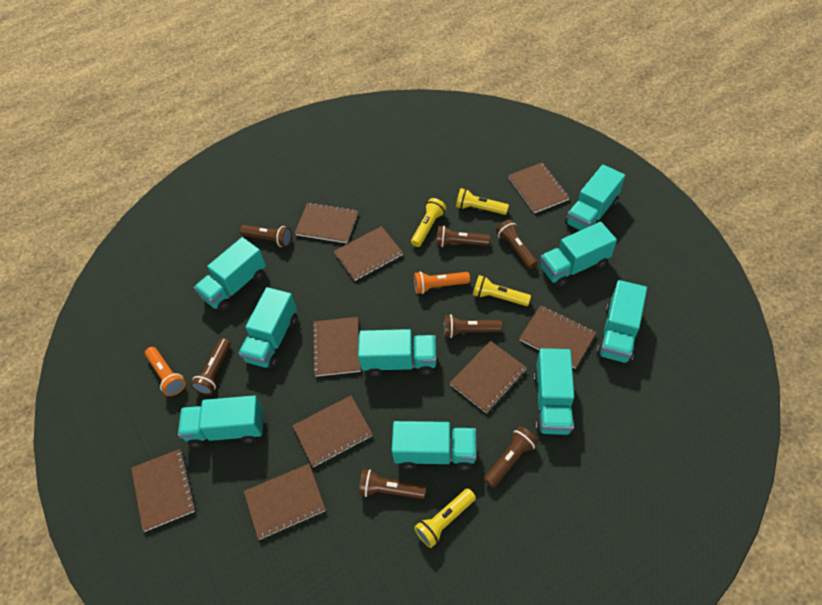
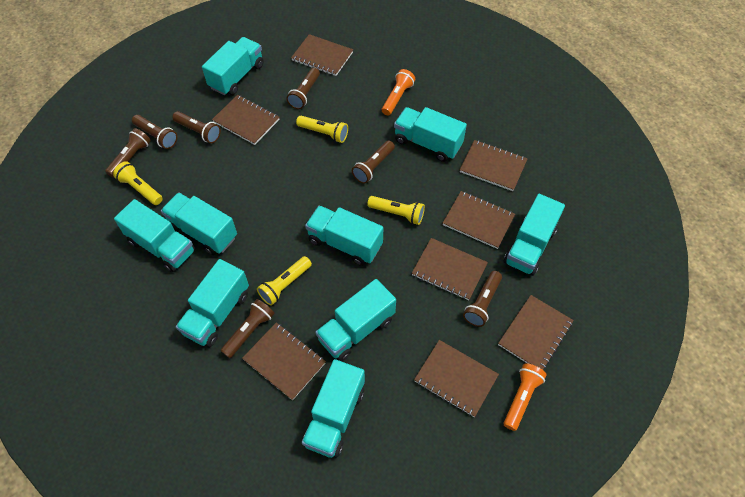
brown notebook: [131,449,195,532] [244,464,326,540] [292,395,373,467] [295,202,358,243] [312,317,361,377] [334,226,403,281] [450,341,527,413] [508,162,570,213] [519,305,597,369] = 9 -> [212,95,280,145] [242,322,326,401] [291,34,353,76] [412,238,488,300] [414,340,499,417] [443,191,515,249] [460,140,528,191] [498,295,574,370] = 8

